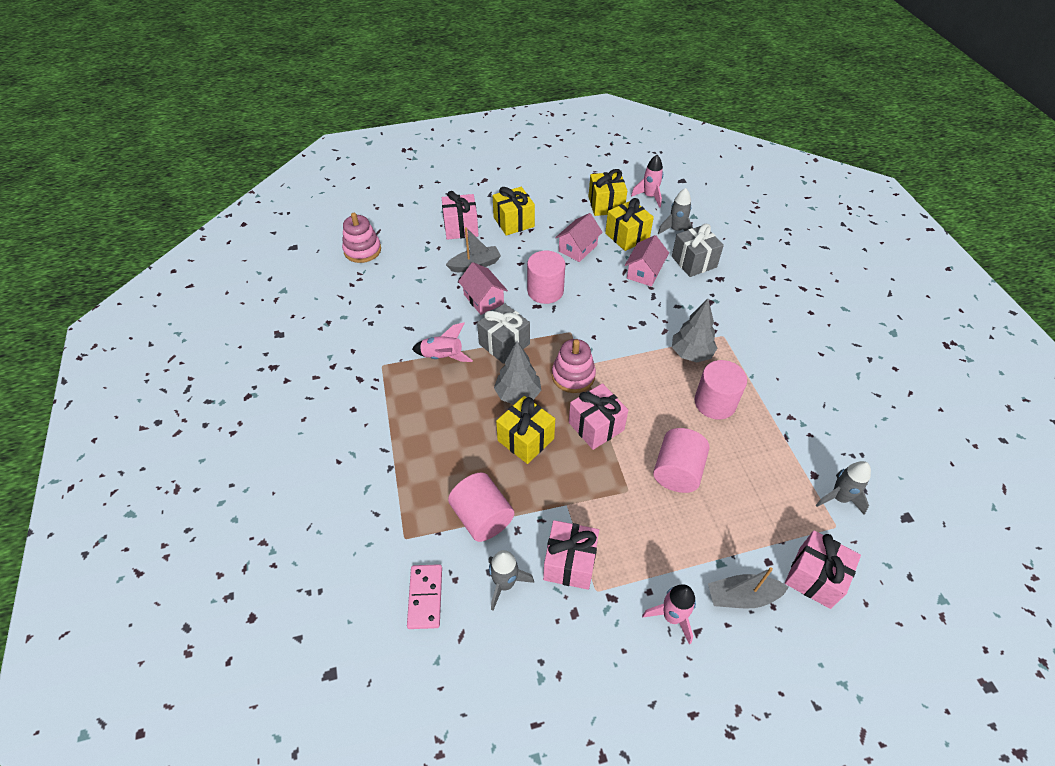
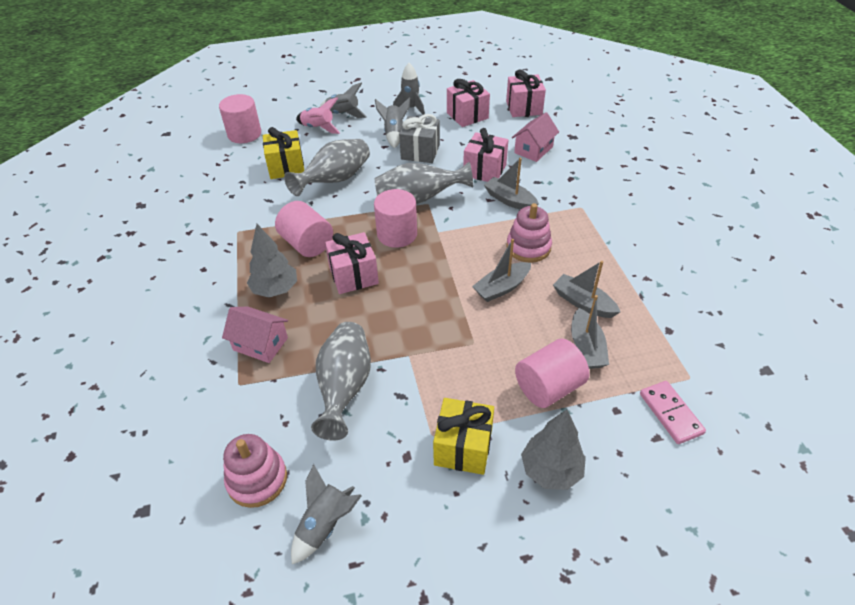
grey boat: [446,227,501,272] [708,567,789,609] = 2 -> [472,239,531,302] [484,158,539,210] [553,261,620,318] [571,295,609,369] = 4
grey gift: [477,303,530,364] [672,224,724,277] = 2 -> [399,114,440,163] = 1
grey rocket: [488,550,534,611] [658,188,693,235] [816,461,871,515] = 3 -> [291,464,362,564] [319,83,366,118] [375,98,410,148] [393,63,425,115] = 4
grey vase: none = 0 -> [284,139,370,196] [311,322,371,441] [375,162,473,204] = 3
pink house: [458,262,508,315] [555,213,603,262] [625,235,669,287] = 3 -> [222,306,288,363] [512,112,559,162] = 2
pink rocket: [412,322,473,362] [631,155,663,208] [642,584,696,645] = 3 -> [296,98,340,134] = 1
yellow gift: [493,187,535,236] [496,396,555,464] [588,169,627,216] [605,198,654,251] = 4 -> [263,127,304,179] [433,398,494,475] = 2

